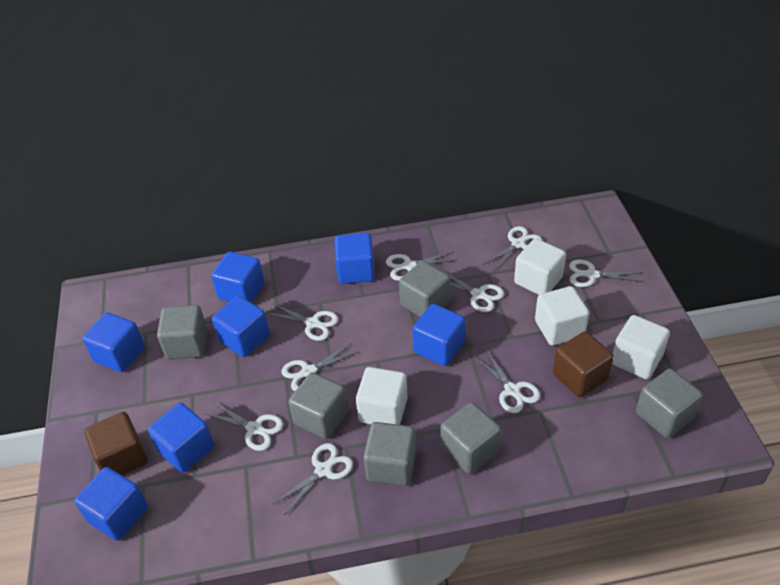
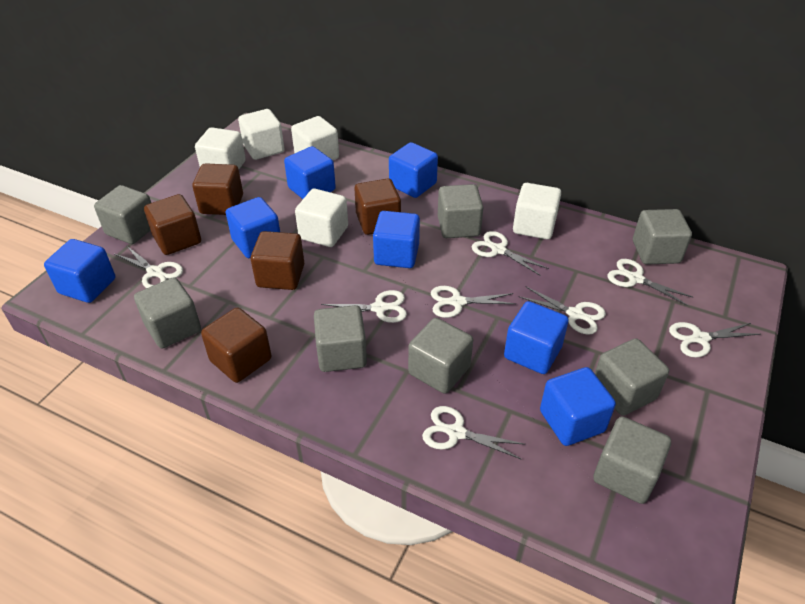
brown cube: [84,412,148,476] [553,331,614,397] = 2 -> [144,194,201,255] [192,163,243,215] [201,308,271,383] [251,231,304,290] [354,178,401,235] = 5
grey cube: [157,305,207,359] [289,372,348,439] [363,422,416,486] [399,261,451,317] [441,402,501,474] [636,369,703,438] = 6 -> [94,185,151,244] [134,277,201,348] [314,305,367,372] [408,318,473,394] [438,184,484,238] [593,417,671,504] [595,338,669,416] [633,209,692,264] = 8
white cube: [356,367,408,425] [514,238,566,295] [535,286,589,346] [612,315,670,379] = 4 -> [195,127,246,169] [238,109,284,160] [291,116,339,160] [295,189,348,247] [513,183,561,239] = 5
white scissors: [204,402,283,451] [265,303,338,341] [273,443,353,514] [281,343,359,391] [386,251,458,281] [440,269,504,312] [474,350,540,413] [482,226,542,272] [569,260,644,287] = 9 -> [115,245,183,288] [321,290,407,323] [422,406,526,460] [431,286,516,318] [472,231,549,276] [519,286,606,335] [607,259,693,306] [669,322,761,358] = 8

